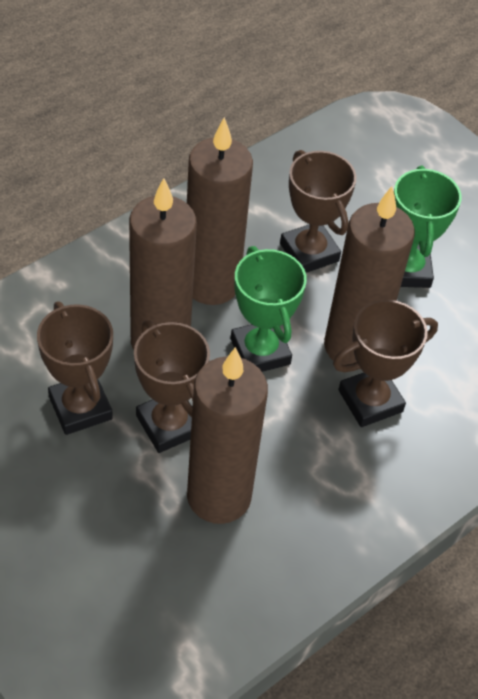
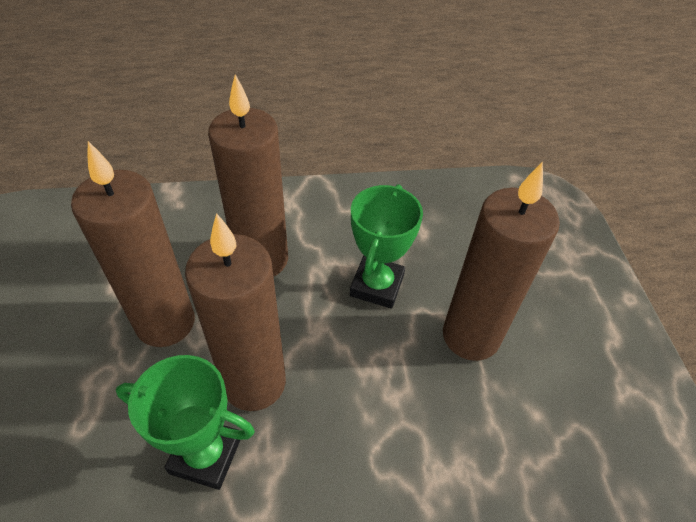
brown trophy: [37,301,113,435] [134,320,210,453] [280,150,357,273] [333,300,438,427] = 4 -> none = 0

